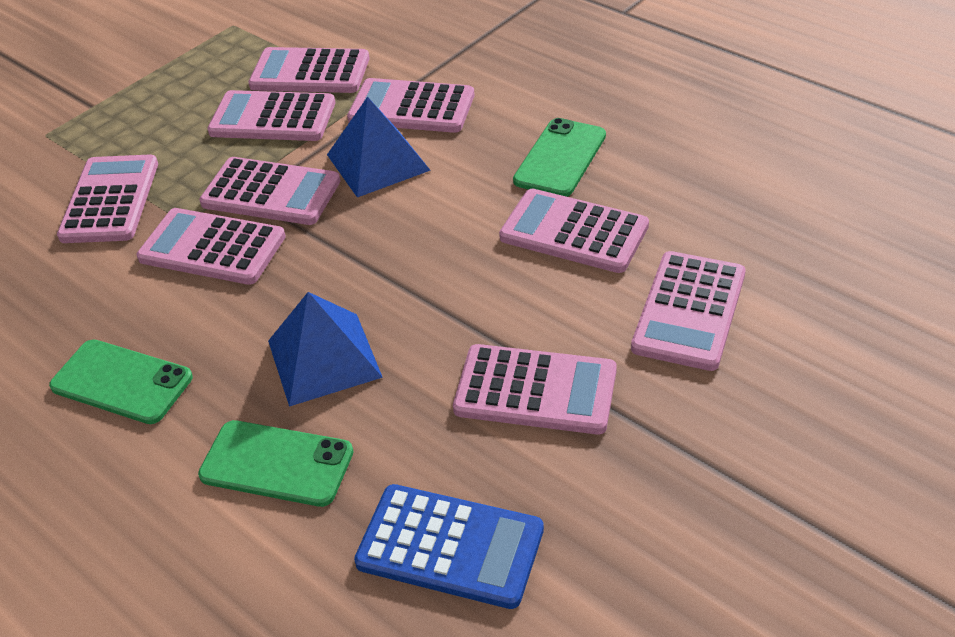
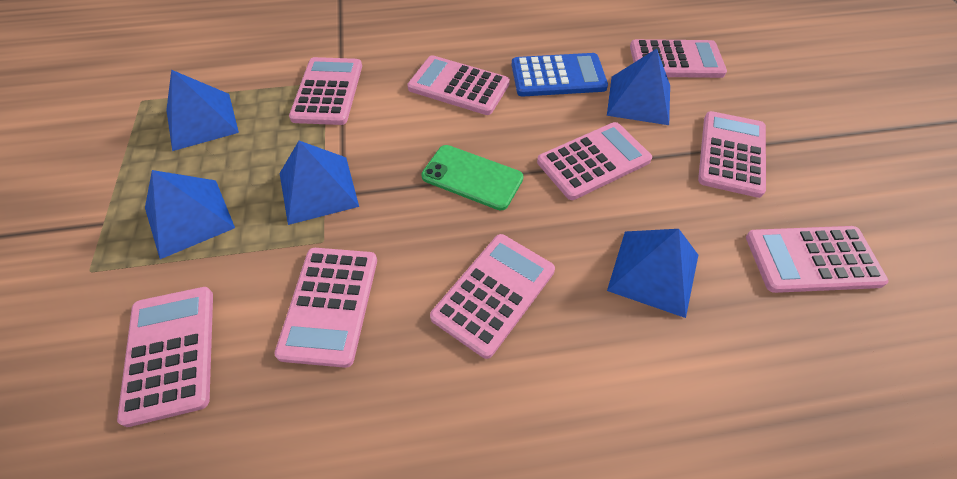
blue pyramid: [268,292,383,407] [327,97,431,198] = 2 -> [145,170,235,259] [166,70,239,151] [280,141,359,225] [607,49,670,125] [607,229,698,318] = 5
green phone: [49,339,193,424] [198,420,353,507] [513,118,606,197] = 3 -> [421,145,524,210] = 1

